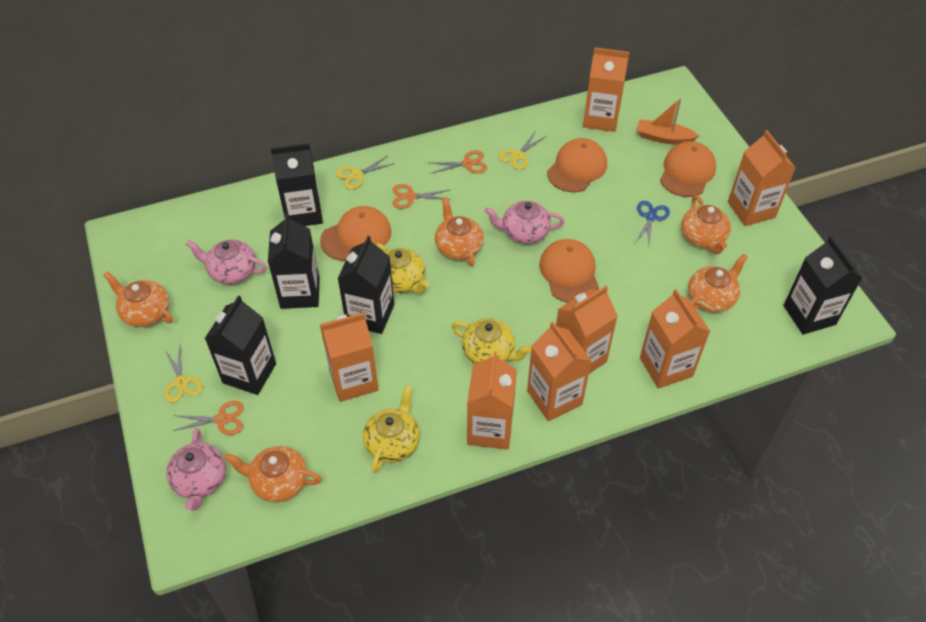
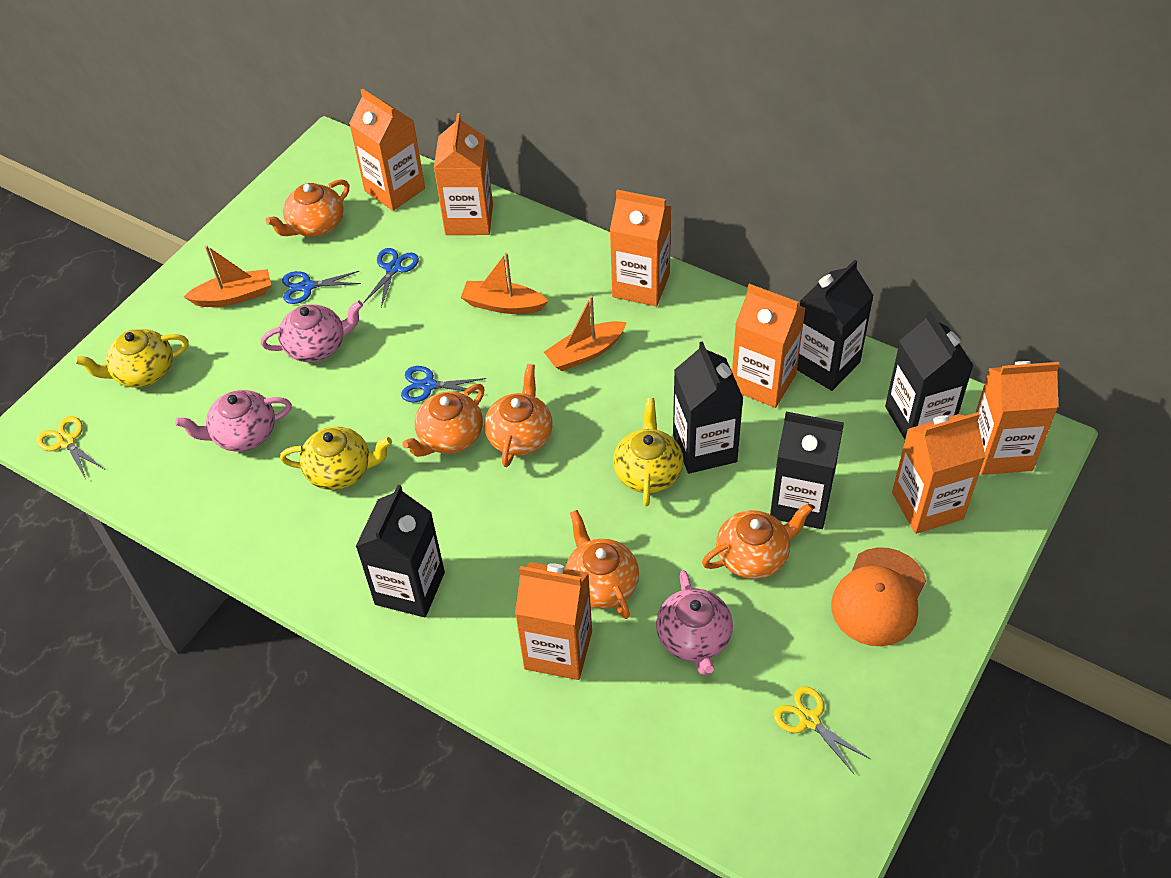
blue scissors: [635,201,670,245] = 1 -> [282,271,361,304] [363,248,419,307] [401,366,486,402] = 3
orange boat: [637,98,699,145] = 1 -> [184,245,271,307] [461,253,548,314] [544,296,627,371] = 3
orange cap: [320,206,392,261] [539,239,599,303] [547,138,607,192] [660,141,716,197] = 4 -> [831,547,926,646] = 1
orange scissors: [173,401,244,435] [392,184,451,209] [431,150,487,174] = 3 -> none = 0
yellow scissors: [164,346,202,403] [336,156,395,189] [498,132,545,170] = 3 -> [36,416,104,479] [773,686,870,774] = 2

